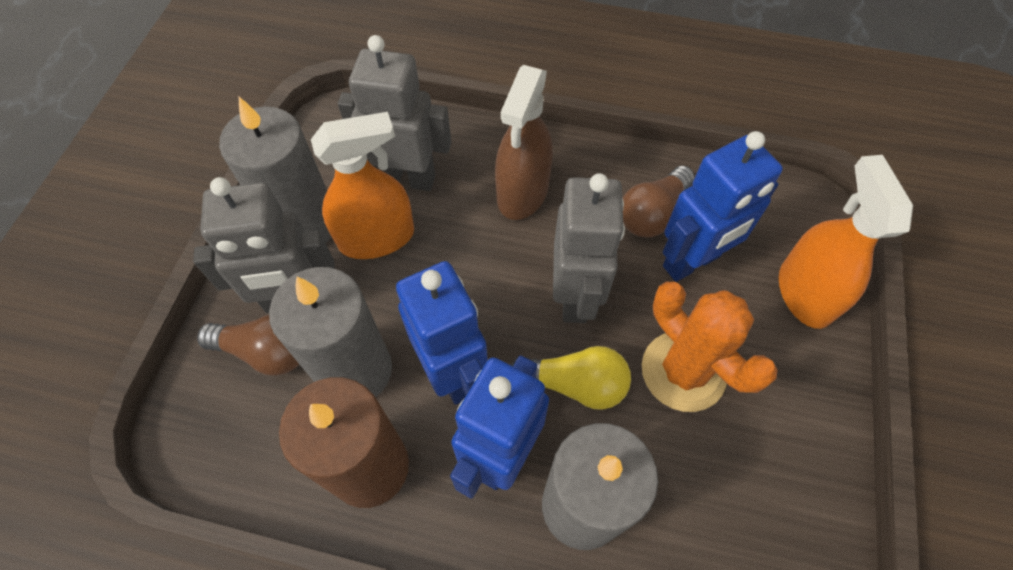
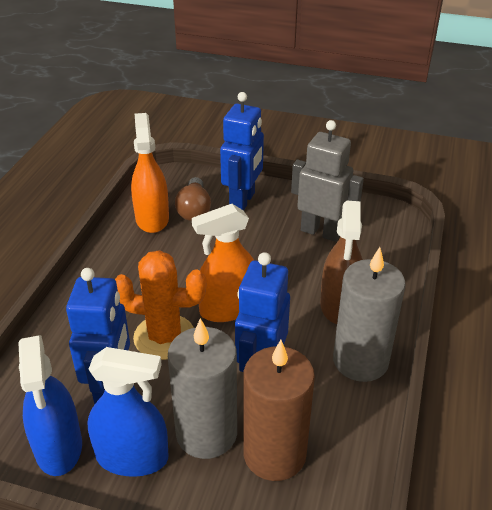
blue spray bottle: none = 0 -> [18,335,82,476] [87,347,168,477] = 2
brown light bulb: [197,315,299,376] [623,166,695,238] = 2 -> [175,177,211,221] = 1
grey candle: [219,97,331,243] [269,267,392,397] [542,423,658,550] = 3 -> [168,318,237,459] [333,247,406,382] = 2
grey robot: [193,177,335,313] [338,35,451,191] [553,173,625,323] = 3 -> [291,120,364,242] = 1
yellow light bulb: [511,346,631,410] = 1 -> none = 0

